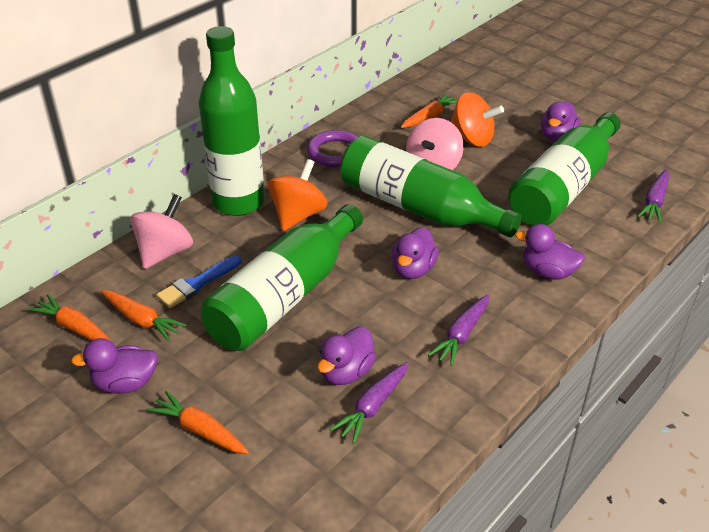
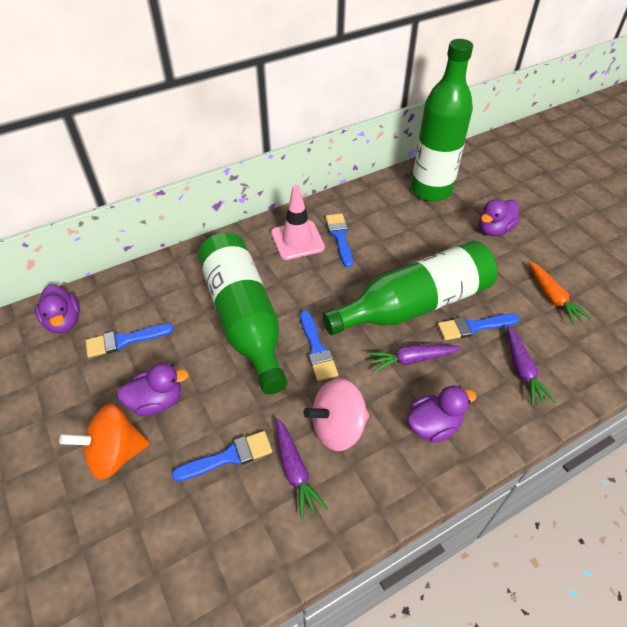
blue brush: [156,256,241,308] = 1 -> [86,324,174,358] [172,431,272,481] [300,310,338,381] [326,213,353,267] [437,314,520,340] = 5
green bottle: [199,26,265,216] [201,204,363,351] [340,136,522,238] [508,112,621,225] = 4 -> [198,232,287,395] [322,241,497,335] [411,39,473,202] = 3
orange carrot: [28,294,111,341] [101,290,186,341] [147,391,249,454] [401,94,457,128] = 4 -> [529,261,591,325] = 1
orange spinning top: [268,159,327,231] [450,92,504,147] = 2 -> [59,404,150,480] = 1
pink spinning top: [130,194,193,269] [406,118,464,170] = 2 -> [304,378,369,451] = 1
pink traffic cone: none = 0 -> [271,185,325,260] = 1
purple duck: [71,338,158,394] [317,326,376,385] [391,227,439,279] [515,224,585,280] [541,102,580,142] = 5 -> [35,285,80,333] [117,363,189,416] [407,386,477,443] [479,199,519,236] = 4
purple ring: [307,130,358,167] = 1 -> none = 0

